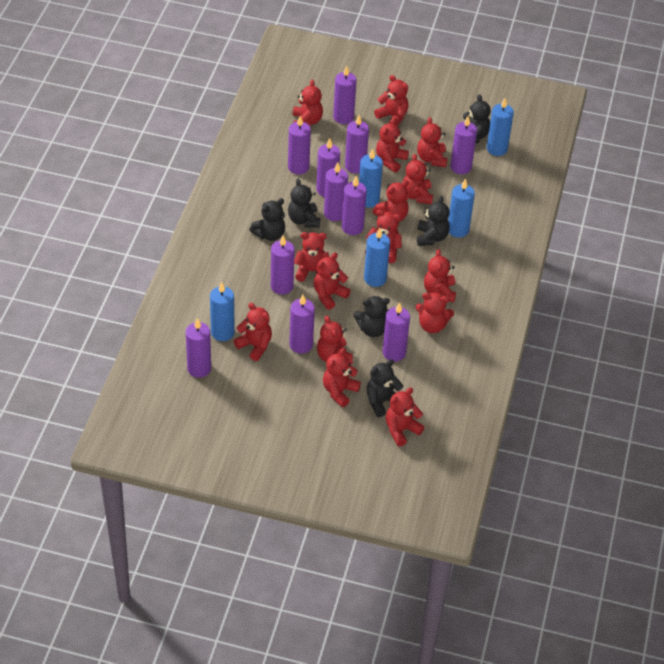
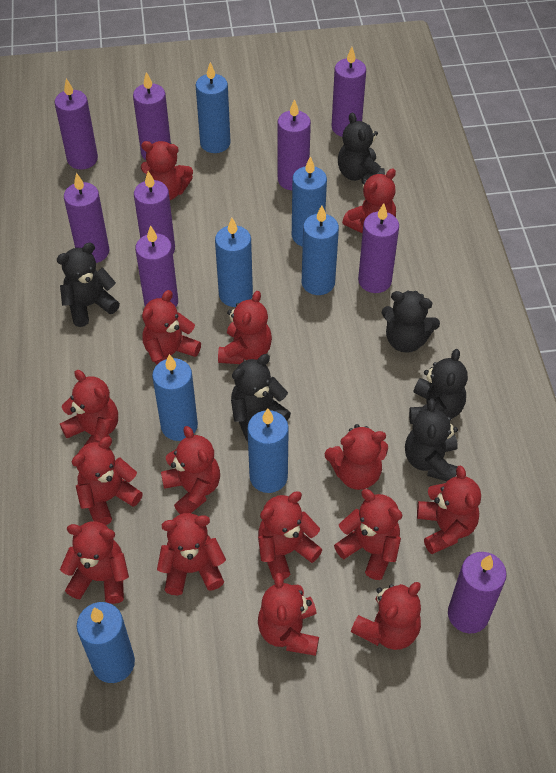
blue candle: [210,282,235,341] [359,148,383,208] [364,228,390,287] [448,178,475,238] [487,98,514,156] = 5 -> [77,602,135,683] [152,354,198,441] [196,62,231,153] [215,218,253,307] [247,408,289,493] [292,156,327,247] [302,206,339,295] = 7
purple candle: [186,318,211,378] [271,236,295,295] [288,116,311,175] [289,295,315,354] [316,138,340,197] [324,162,348,221] [333,65,357,124] [342,176,367,235] [345,115,369,173] [382,302,410,362] [451,116,477,174] = 11 -> [55,78,98,170] [64,173,110,263] [133,72,171,160] [134,171,175,253] [135,225,178,307] [278,99,311,190] [332,47,366,137] [358,203,399,293] [448,552,507,633] = 9

